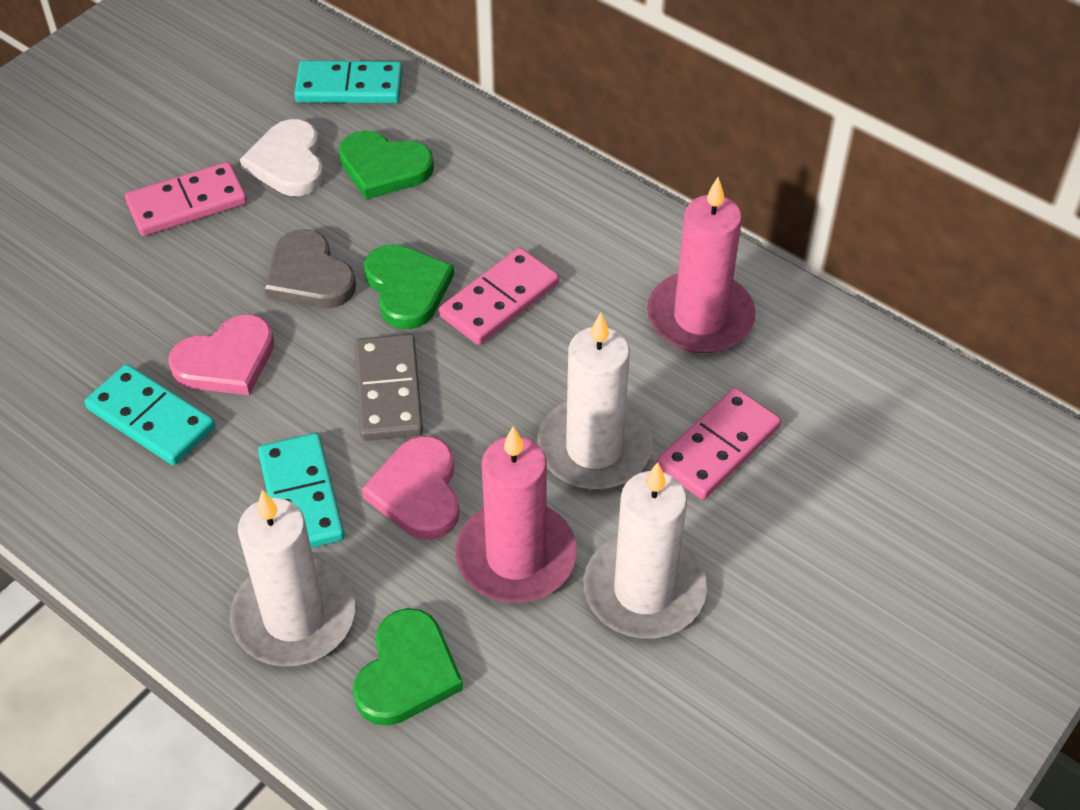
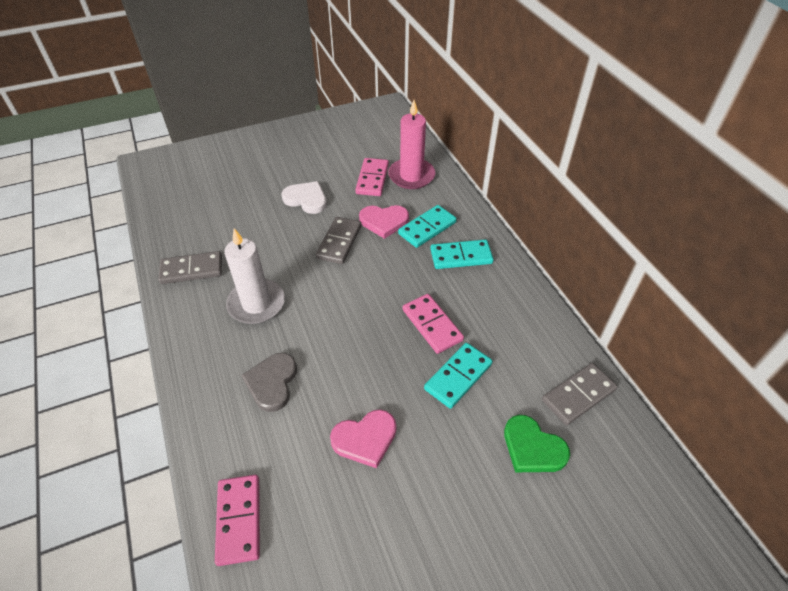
green heart: [339,131,434,199] [353,608,463,726] [364,244,454,329] = 3 -> [504,415,570,472] = 1
grey domino: [355,334,423,441] = 1 -> [158,251,222,284] [316,217,362,264] [542,363,618,425] = 3
pink candle: [455,426,577,603] [647,177,756,353] = 2 -> [388,100,435,189] = 1
white candle: [230,490,355,667] [537,313,653,489] [584,462,707,638] = 3 -> [224,228,285,324] = 1

